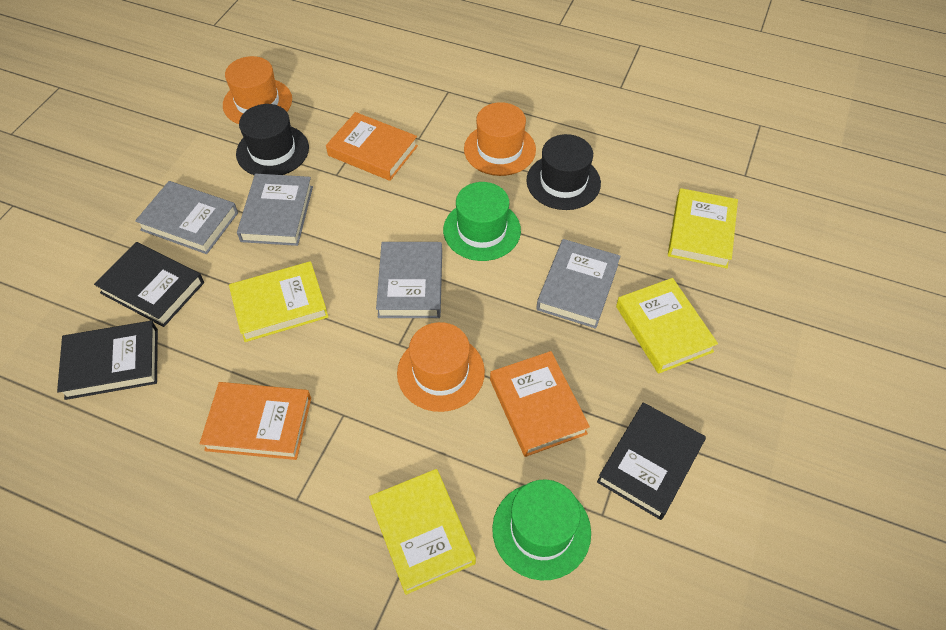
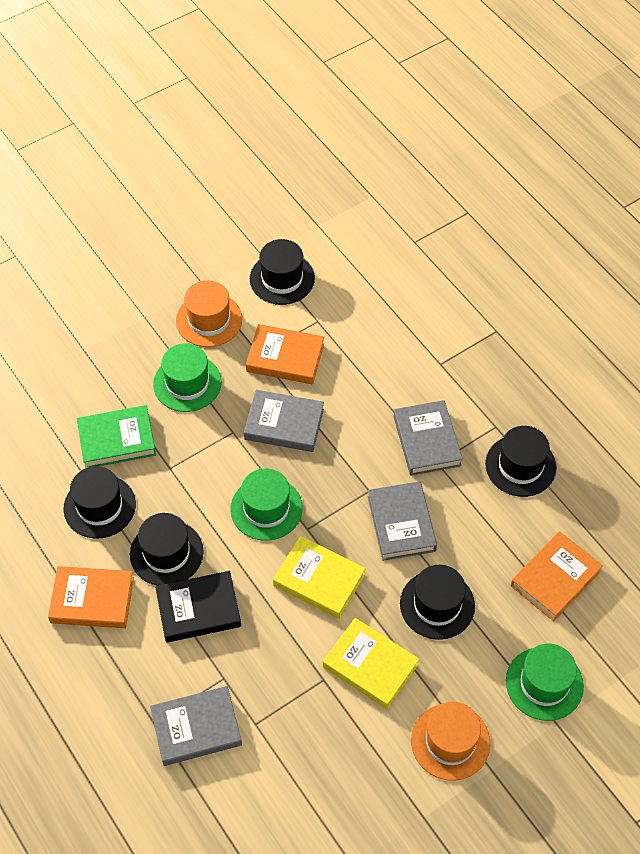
black book: [57,321,158,400] [94,242,204,327] [597,402,706,520] = 3 -> [155,571,241,643] = 1
black hat: [236,104,309,175] [526,134,601,210] = 2 -> [63,466,136,539] [130,513,204,586] [250,239,315,305] [400,565,475,640] [485,426,557,497] = 5
green book: none = 0 -> [77,405,156,469] = 1
green hat: [443,182,521,261] [492,480,591,580] = 2 -> [153,343,222,412] [230,468,303,541] [506,644,584,721] = 3
orange hat: [223,56,292,124] [397,322,485,412] [464,102,536,176] = 3 -> [176,280,242,347] [411,702,490,781] = 2
yellow book: [229,261,328,342] [369,469,476,595] [616,278,718,374] [668,188,738,268] = 4 -> [273,536,366,619] [323,618,419,709] = 2

